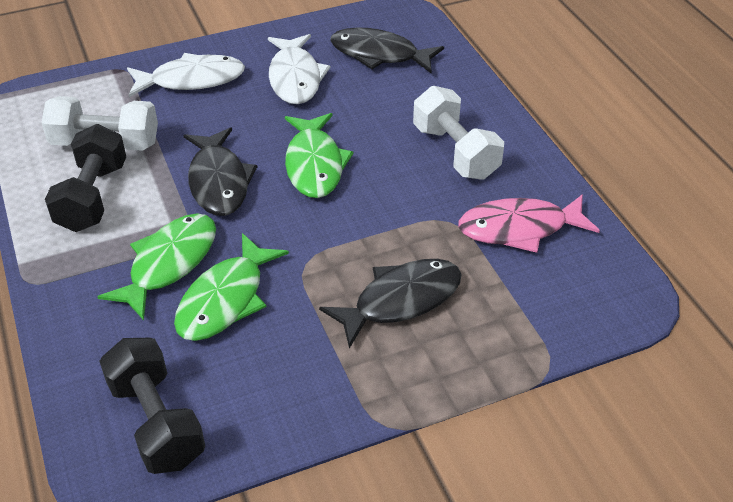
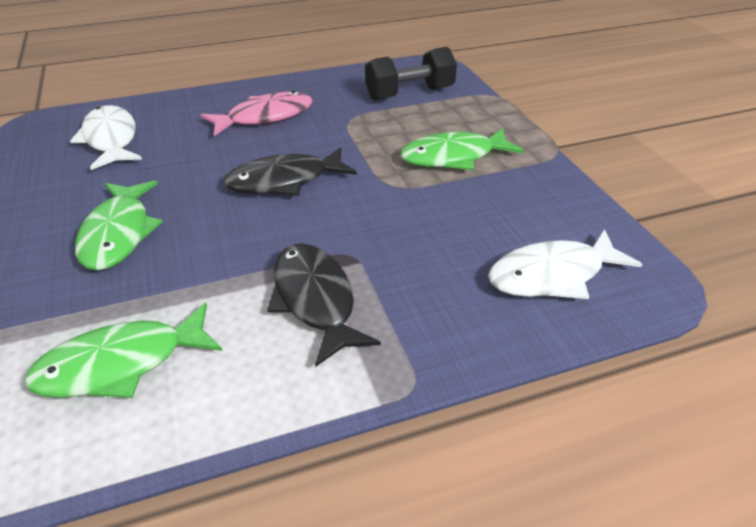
black dumbbell: [45,124,126,232] [99,338,205,474] = 2 -> [365,47,457,100] = 1
black fish: [183,128,257,216] [319,259,462,349] [330,28,444,73] = 3 -> [223,147,357,196] [267,243,381,367] = 2
white dumbbell: [42,96,158,151] [413,86,504,180] = 2 -> none = 0

